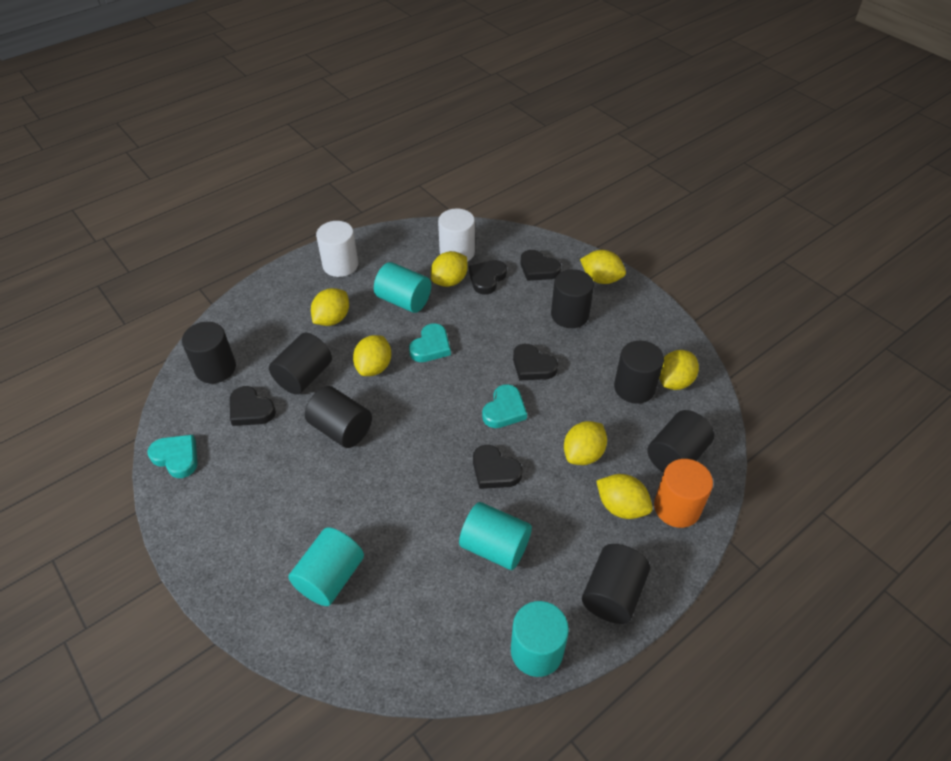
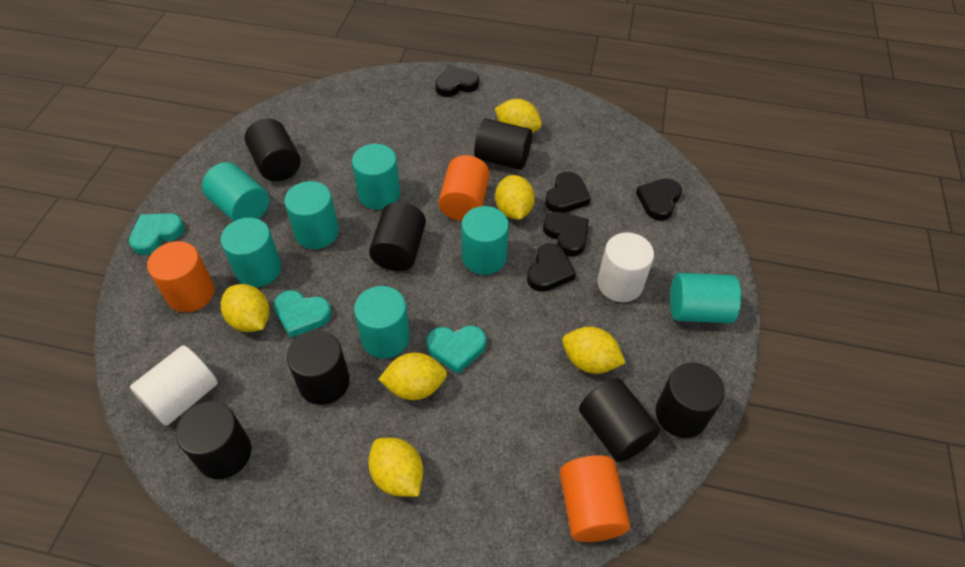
orange cylinder: [654,459,713,528] = 1 -> [147,241,215,312] [439,155,490,221] [559,455,630,542] = 3
turquoise cylinder: [288,527,364,606] [374,262,431,313] [459,502,532,570] [511,601,569,677] = 4 -> [202,162,269,222] [221,218,281,287] [284,181,339,249] [352,144,400,210] [354,286,410,359] [461,206,509,275] [670,273,741,323] = 7
yellow lemon: [311,288,349,326] [353,335,391,376] [431,251,468,287] [564,421,607,465] [580,250,626,284] [596,474,653,519] [659,350,699,390] = 7 -> [221,284,270,332] [368,438,423,497] [378,352,447,400] [495,99,542,133] [495,175,535,220] [562,327,626,374] = 6

